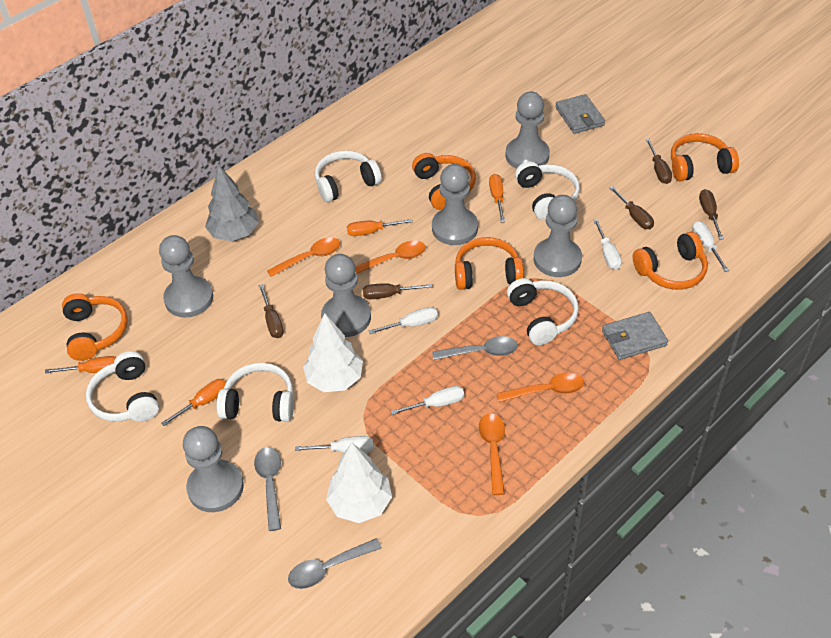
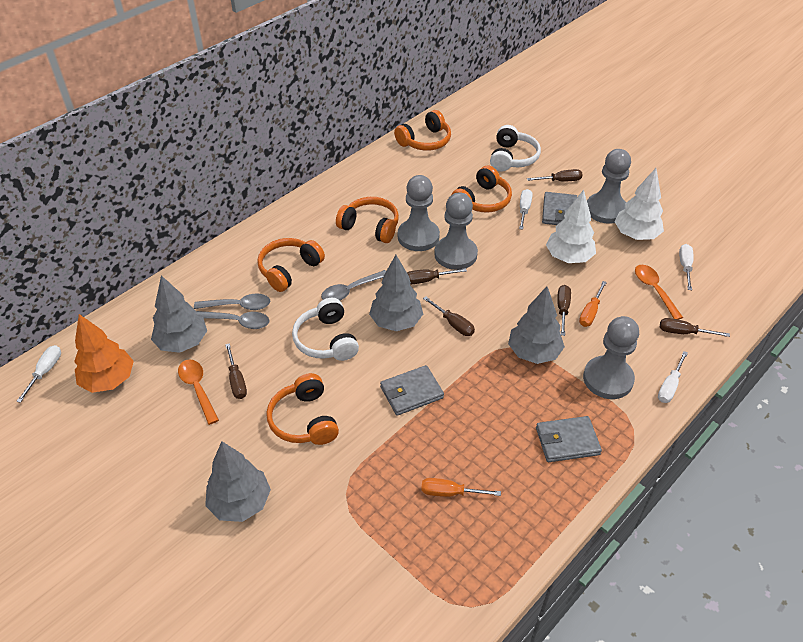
brown screwdriver: [259,284,284,338] [363,283,432,299] [609,186,654,229] [646,139,672,184] [699,189,724,240] = 5 -> [225,343,247,399] [407,268,467,284] [423,297,475,336] [527,169,582,182] [557,285,571,336] [660,318,730,337] = 6
grey pawn: [159,235,213,318] [183,426,244,512] [321,254,371,337] [432,164,478,245] [505,92,550,169] [534,195,582,277] = 6 -> [398,175,440,251] [434,192,478,270] [583,316,639,399] [587,149,631,224] = 4
grey tree: [205,165,259,241] = 1 -> [151,275,207,353] [205,441,271,522] [369,255,423,331] [508,286,565,364] = 4
grey wallet: [555,94,605,134] [602,312,668,360] = 2 -> [380,365,444,416] [536,416,602,462] [542,192,577,225] = 3
orange screwdriver: [45,356,116,374] [161,379,226,426] [347,219,413,236] [489,174,505,222] = 4 -> [421,478,501,497] [579,281,607,327] = 2
orange spoon: [267,237,340,277] [355,240,426,274] [479,413,505,495] [497,373,584,402] = 4 -> [178,360,219,425] [635,265,683,320] = 2
orange tree: none = 0 -> [74,314,134,393] = 1
white headphones: [86,351,159,422] [216,363,294,422] [315,150,382,202] [507,278,579,345] [515,161,580,220] = 5 -> [292,298,359,361] [490,125,541,171] = 2
white screwdriver: [295,436,373,453] [369,307,438,334] [391,386,464,415] [593,219,622,270] [692,221,729,272] = 5 -> [16,345,61,403] [519,189,533,230] [658,351,688,403] [679,244,694,290] = 4

